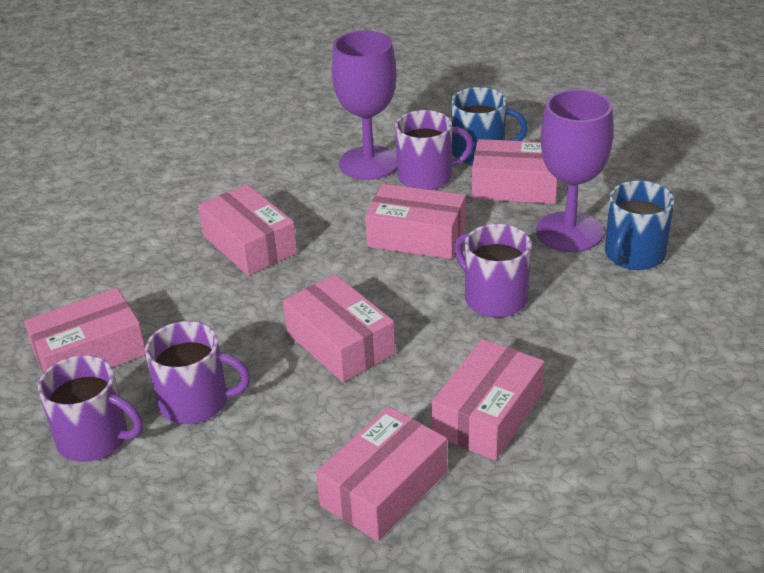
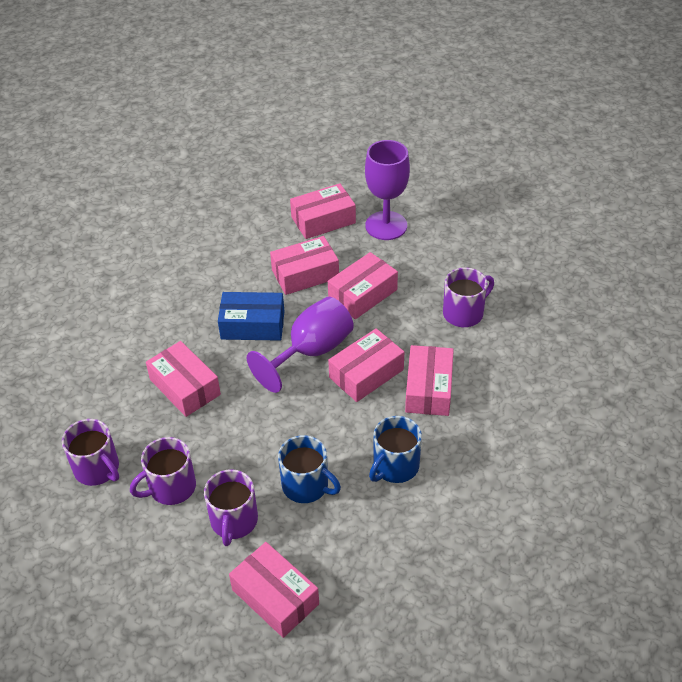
blue box: none = 0 -> [218,292,284,341] = 1

